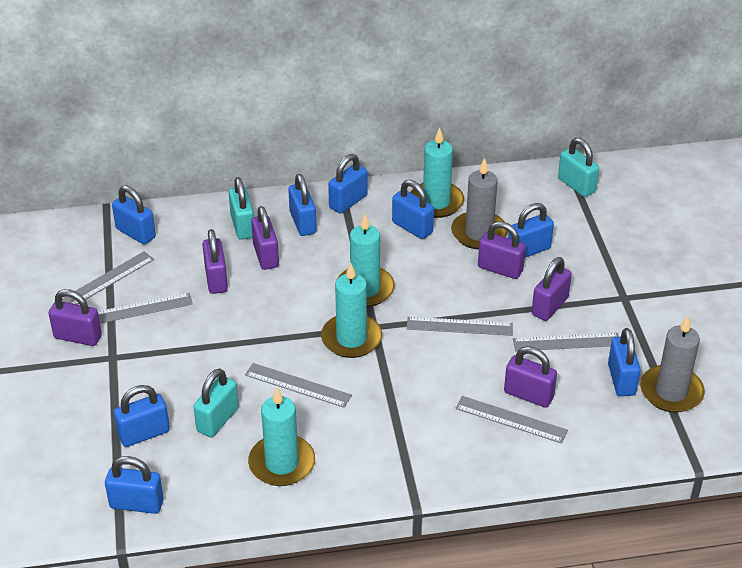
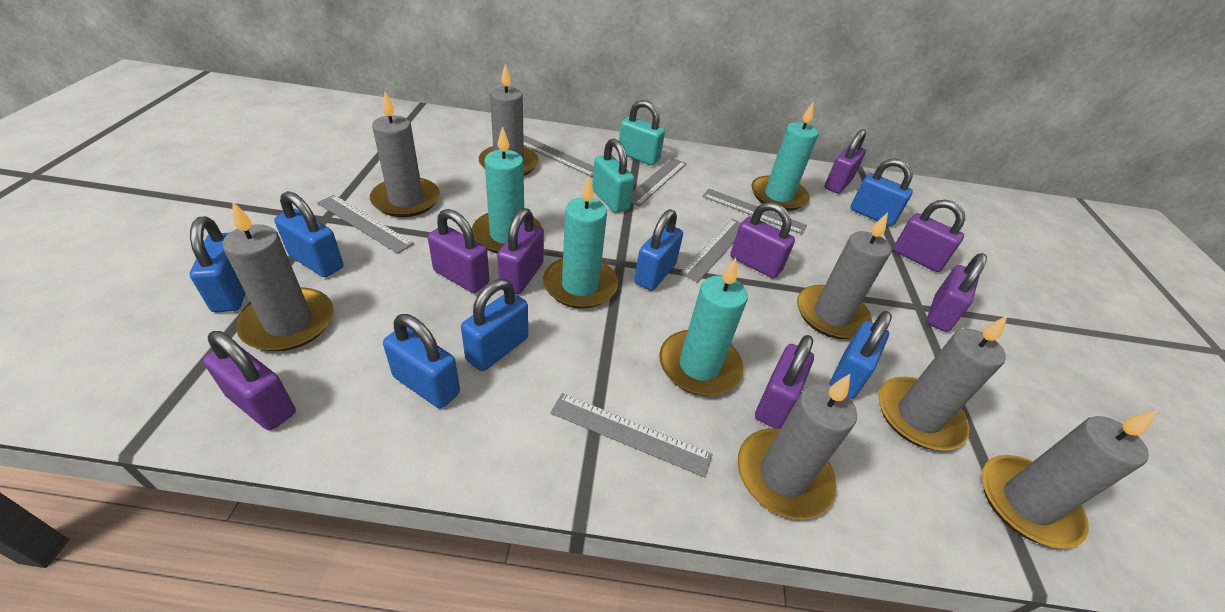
blue padlock: [105,456,164,514] [112,185,156,245] [114,385,170,447] [288,174,317,236] [328,154,367,214] [392,180,434,239] [508,203,554,258] [608,328,641,396] = 8 -> [190,216,246,312] [274,191,343,277] [383,314,460,408] [461,279,528,371] [634,209,683,291] [829,311,892,399] [850,158,913,226] = 7
grey candle: [451,158,508,249] [640,316,705,413] = 2 -> [222,202,334,351] [370,92,440,217] [479,64,539,176] [738,374,857,519] [797,213,891,339] [879,315,1007,451] [982,410,1158,549] = 7
purple padlock: [48,289,102,346] [202,229,228,294] [251,206,279,270] [478,221,526,279] [504,346,557,408] [532,257,572,321] = 6 -> [203,331,296,430] [428,209,489,293] [497,208,544,294] [730,202,795,278] [755,335,814,429] [825,129,866,194] [893,200,965,272] [926,253,987,332] = 8
turquoise padlock: [193,368,239,437] [229,177,254,240] [558,138,599,197] = 3 -> [592,138,634,213] [619,100,665,165] = 2

